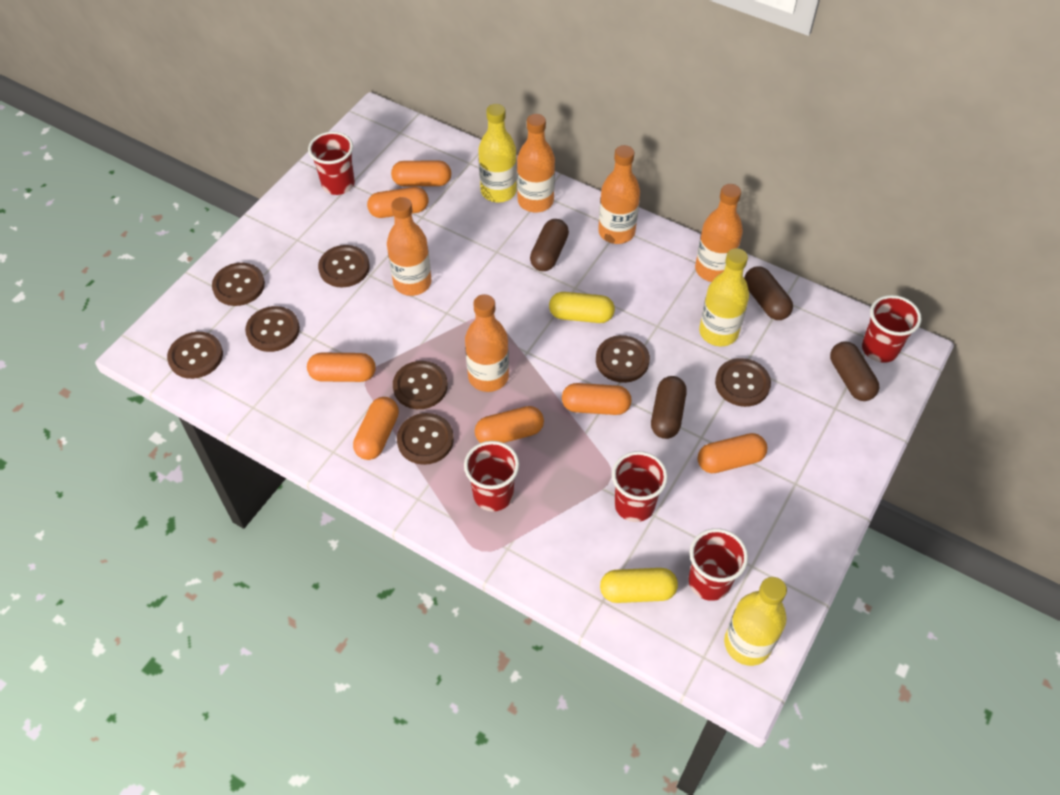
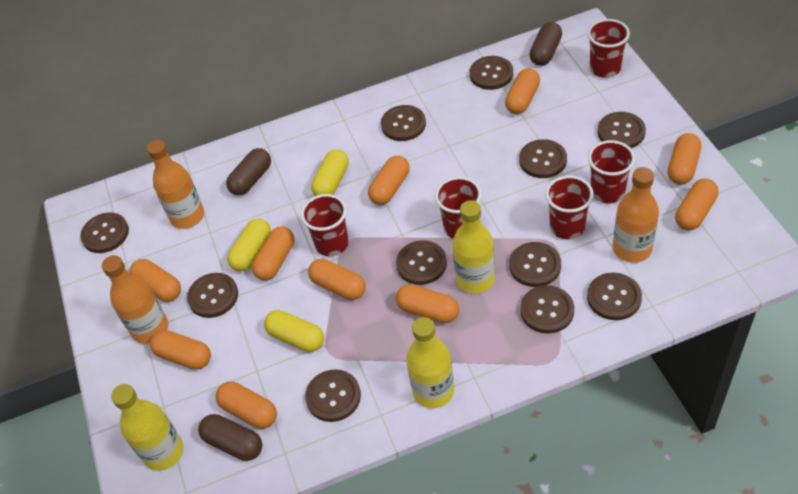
brown button: [167,332,223,379] [212,263,265,306] [245,306,300,352] [318,245,370,287] [393,361,448,409] [397,413,454,465] [596,335,650,383] [715,358,771,407] = 8 -> [80,212,129,253] [187,273,238,318] [305,369,361,422] [381,105,426,141] [396,240,447,285] [470,56,513,90] [509,242,561,287] [519,139,567,178] [520,285,574,333] [587,272,642,320] [598,112,646,148] = 11
brown capsule: [530,219,569,271] [651,376,687,439] [744,266,793,320] [830,341,879,401] = 4 -> [198,414,262,461] [226,148,271,195] [529,22,562,66] = 3
orange bottle: [387,197,432,296] [465,294,509,392] [517,114,555,213] [598,145,640,244] [695,184,743,282] = 5 -> [102,255,168,344] [147,140,204,229] [613,167,659,263] = 3
orange capsule: [307,353,376,382] [353,397,399,460] [367,187,428,218] [391,160,451,186] [475,406,544,443] [562,383,632,415] [698,433,767,473] = 7 -> [129,259,181,302] [150,330,211,370] [216,382,277,429] [252,226,294,280] [308,259,366,300] [368,156,410,205] [396,285,459,323] [505,68,540,114] [668,133,701,185] [675,179,719,230] = 10
yellow capsule: [549,292,615,323] [600,568,678,603] = 2 -> [227,219,271,272] [264,310,324,352] [311,150,349,196] = 3

